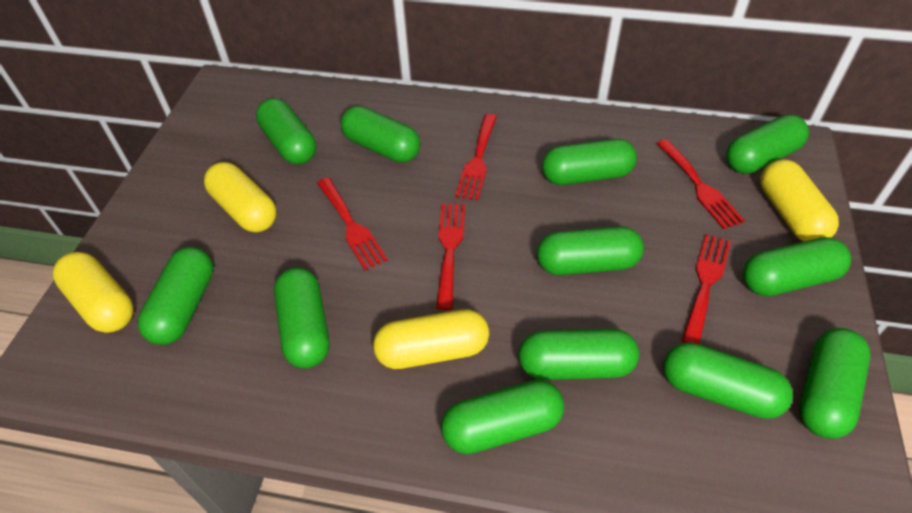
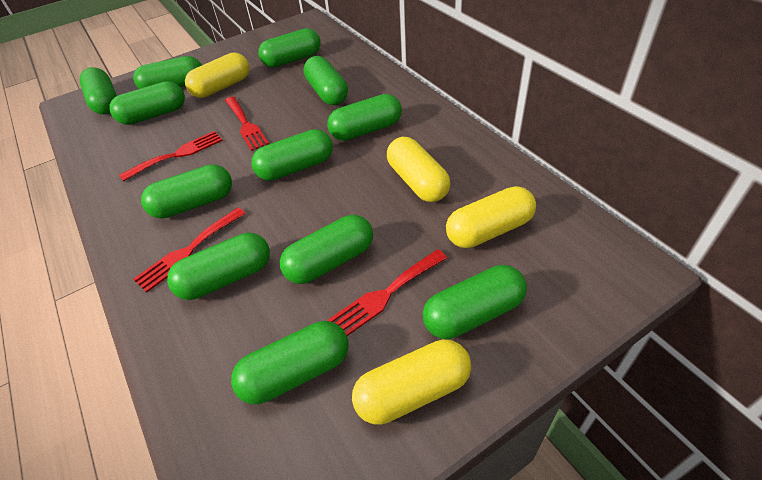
red fork: [317,178,388,270] [436,203,465,310] [455,114,497,200] [657,139,745,229] [682,234,731,344] = 5 -> [119,131,223,182] [133,208,246,293] [225,96,269,151] [328,249,447,336] = 4

